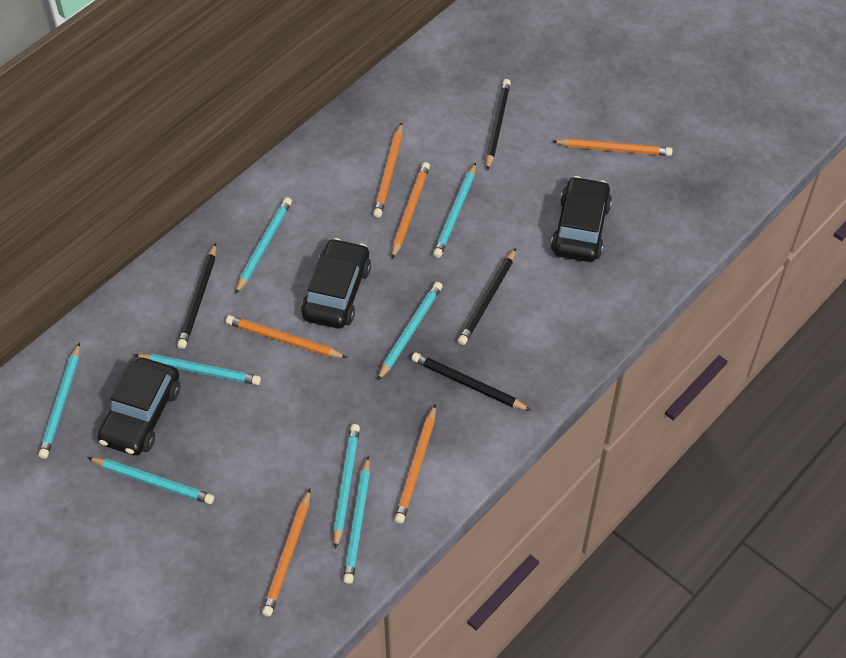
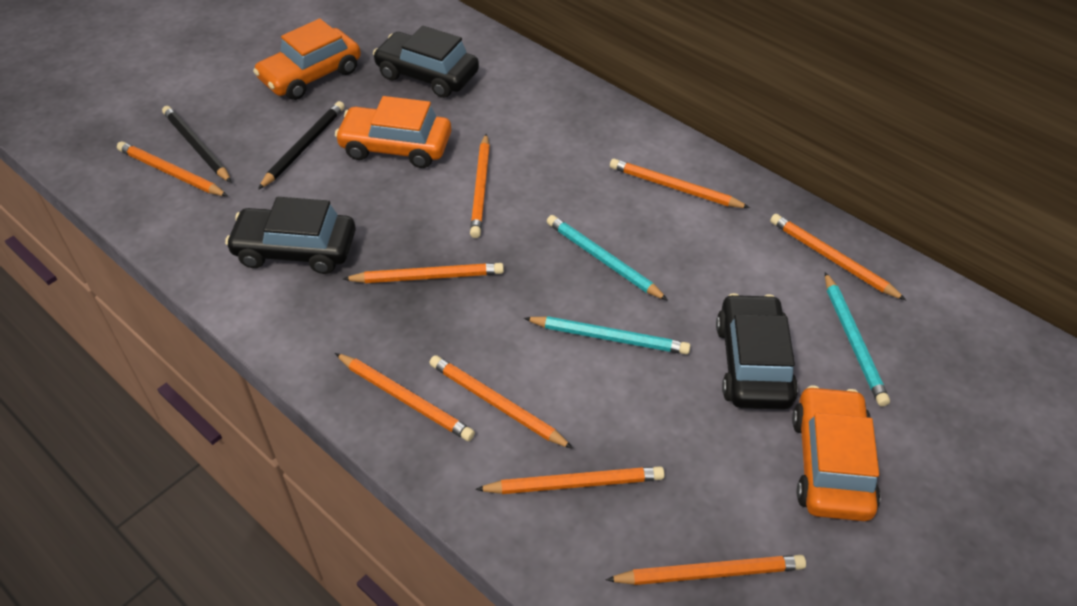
black pencil: [177,243,216,349] [412,352,531,411] [458,248,516,345] [486,79,511,170] = 4 -> [162,106,232,183] [258,101,345,190] = 2
orange car: none = 0 -> [253,19,361,100] [335,96,451,168] [792,385,881,521] = 3
orange pencil: [226,315,347,358] [262,489,310,616] [373,122,403,218] [392,162,430,259] [394,404,436,524] [552,138,673,156] = 6 -> [117,141,228,196] [335,353,475,441] [343,263,504,283] [429,355,573,449] [470,134,490,238] [475,466,665,494] [605,555,806,585] [610,159,750,208] [770,214,906,300] = 9
turquoise pencil: [38,342,80,459] [87,457,214,504] [134,354,261,385] [235,197,292,294] [333,424,360,550] [343,456,370,584] [377,282,442,381] [433,163,476,258] = 8 -> [524,316,691,355] [547,215,668,301] [825,272,890,406] = 3

